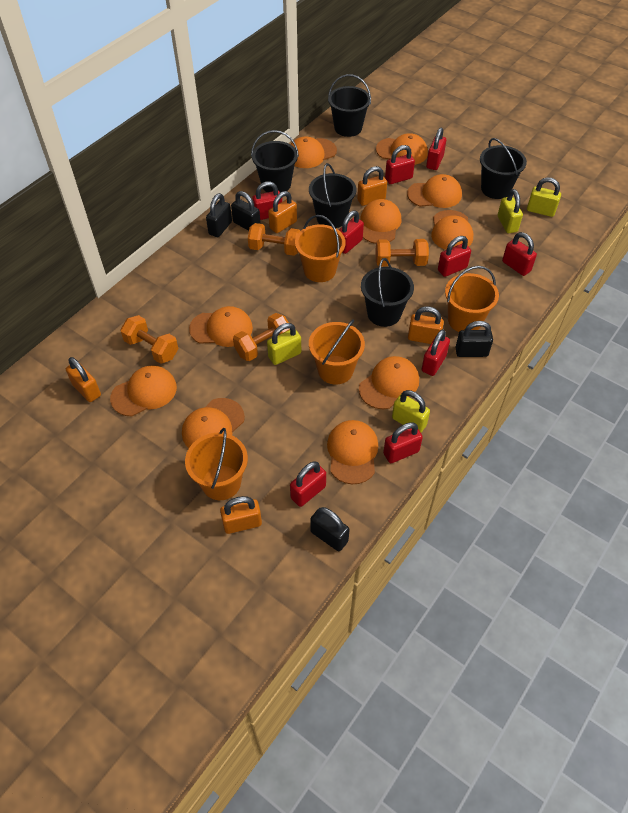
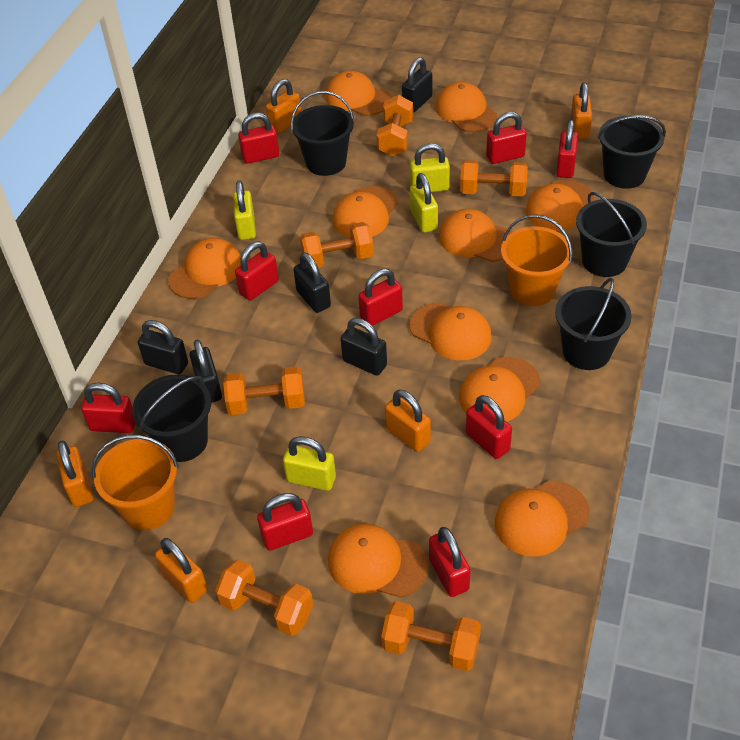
black padlock: [206,193,232,237] [231,191,261,231] [310,507,350,551] [456,321,493,357] = 4 -> [138,320,188,374] [190,340,222,403] [293,252,331,313] [341,318,387,376] [402,57,432,112] = 5
orange bucket: [185,428,248,500] [295,215,346,282] [309,319,365,385] [445,266,499,332] = 4 -> [92,435,179,530] [501,214,573,306] = 2
orange dumbbell: [120,315,178,364] [233,313,290,361] [248,223,300,256] [375,239,429,267] = 4 -> [215,559,313,636] [223,366,305,415] [300,222,374,267] [377,95,413,156] [381,601,481,671] [460,160,528,196] = 6

